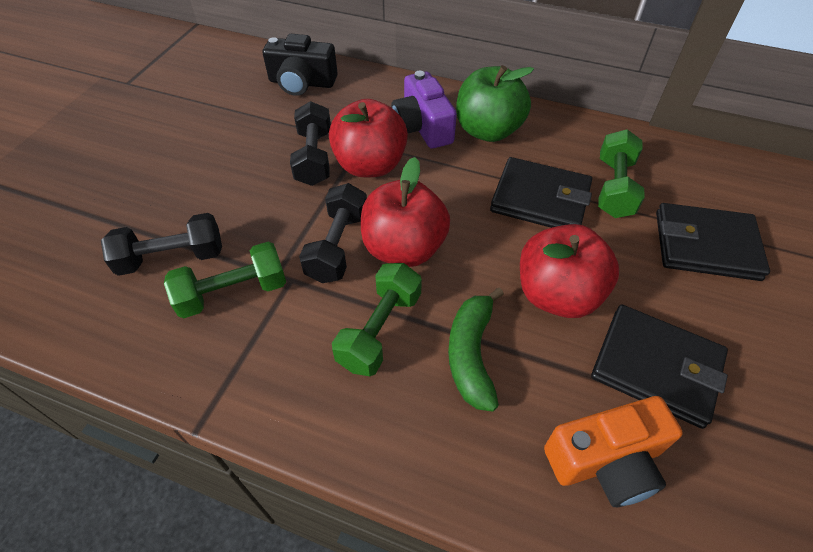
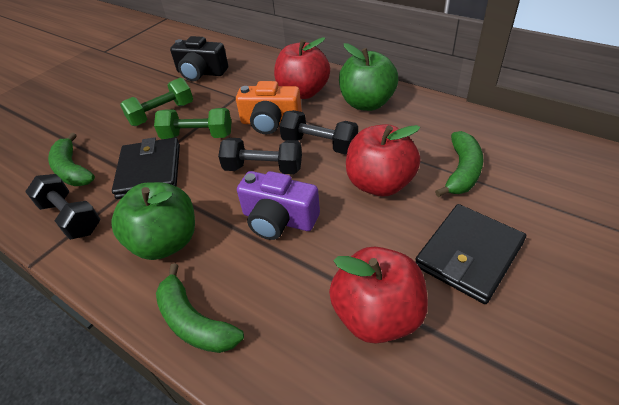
black wallet: [490,157,592,228] [591,305,728,429] [656,203,770,281] = 3 -> [112,137,180,199] [415,204,526,304] = 2
green apple: [456,65,534,142] = 1 -> [111,182,195,260] [339,43,398,111] = 2
green banana: [448,288,504,412] = 1 -> [48,133,95,186] [156,263,244,353] [435,131,484,197] = 3
green dumbbell: [164,242,286,318] [332,263,422,376] [598,129,645,218] = 3 -> [120,78,193,126] [154,108,232,139] = 2

